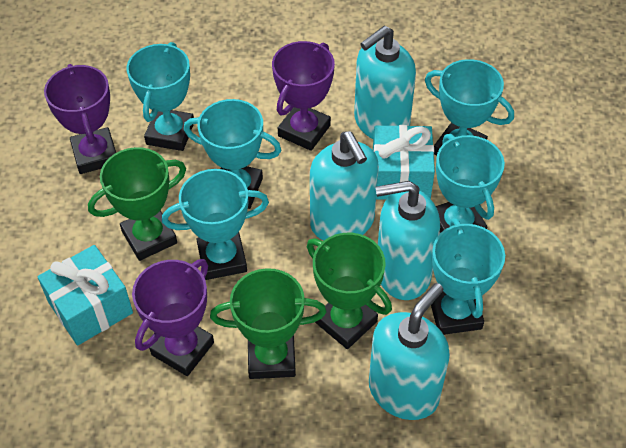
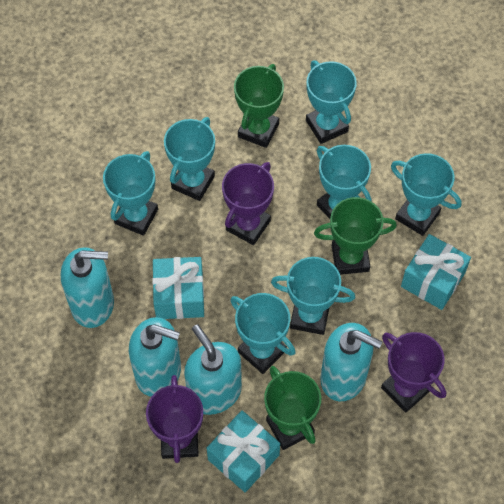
turquoise gift: [37,245,133,346] [373,125,435,200] = 2 -> [152,257,204,319] [207,411,280,492] [401,234,471,310] = 3
turquoise trophy: [127,42,194,151] [162,169,269,280] [184,99,281,209] [425,59,514,155] [431,218,505,335] [436,134,505,233] = 6 -> [103,151,158,236] [164,117,215,201] [230,293,295,374] [271,257,355,335] [306,60,357,144] [317,145,372,219] [391,153,461,236] = 7

